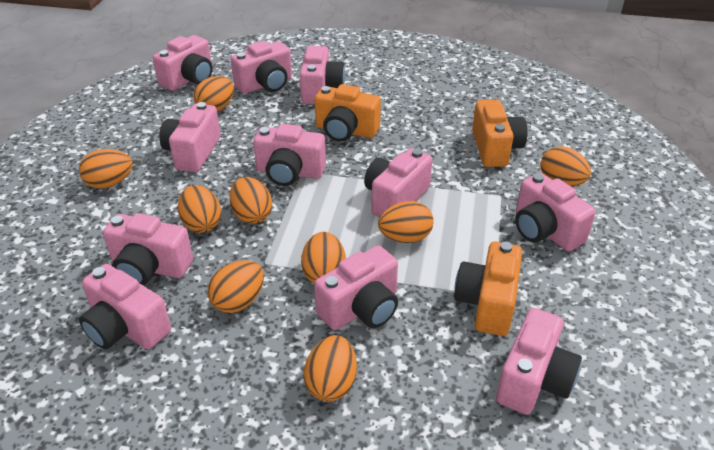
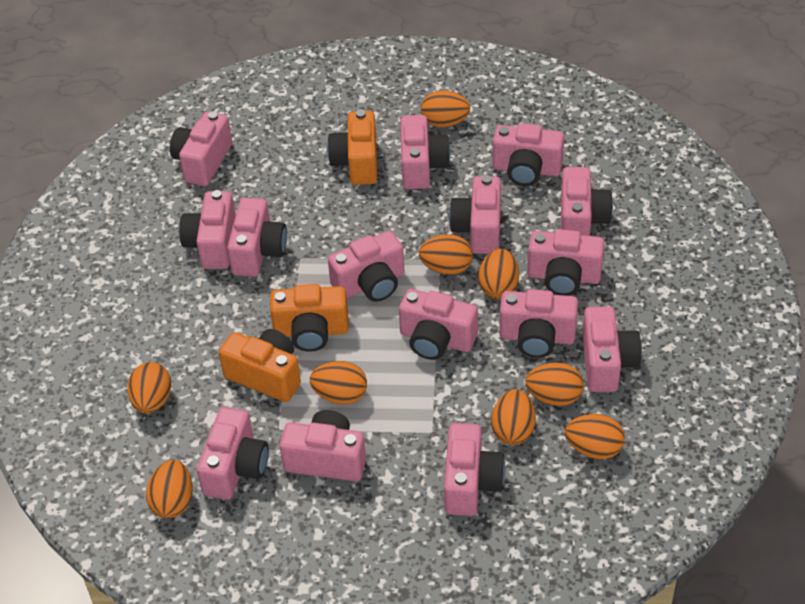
pink camera: [79,264,171,349] [103,213,193,286] [153,35,212,91] [159,102,221,172] [230,41,292,94] [253,124,326,186] [299,46,345,104] [314,245,398,330] [364,148,432,217] [496,308,582,415] [515,173,596,251] = 11 -> [170,111,232,186] [179,190,236,269] [197,407,269,500] [227,198,287,277] [280,410,366,481] [328,231,404,302] [399,289,478,360] [400,115,450,189] [444,423,505,516] [449,175,501,254] [492,123,564,186] [499,289,578,358] [527,229,604,296] [561,167,613,236] [582,306,642,392] = 15

